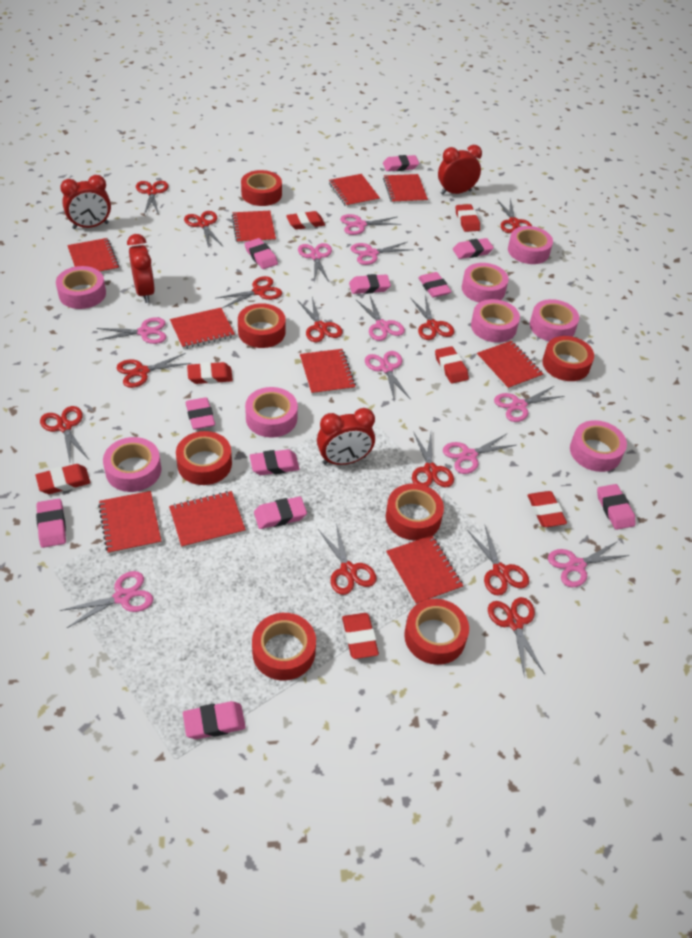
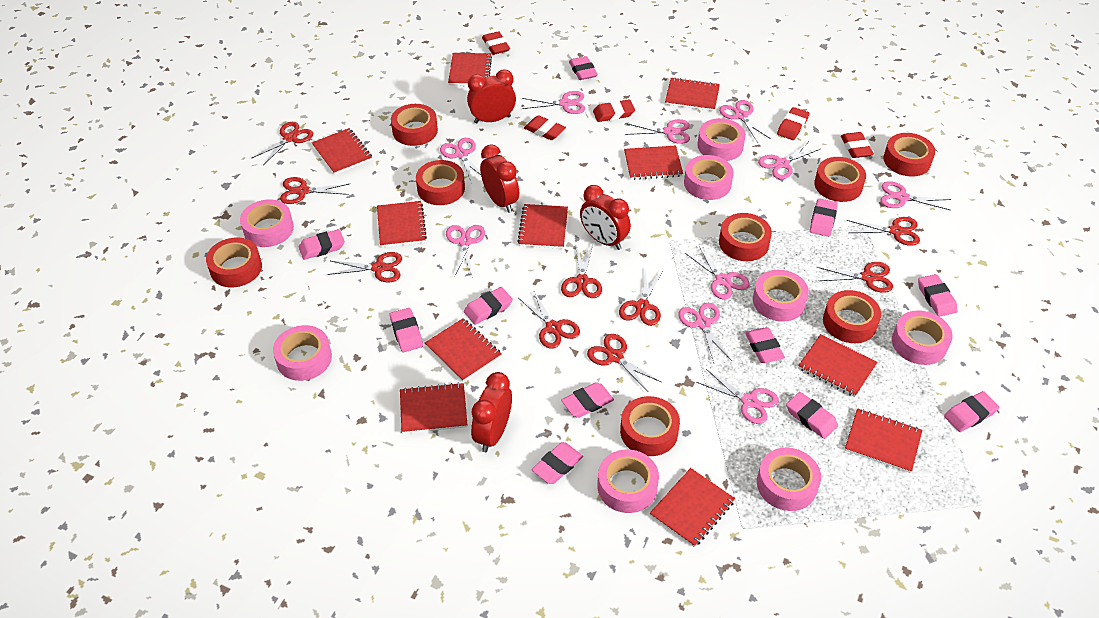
red eraser: [35,464,90,494] [187,362,233,384] [286,211,325,230] [342,613,379,659] [435,346,469,384] [456,204,480,232] [527,491,567,527] = 7 -> [482,31,510,55] [524,115,566,140] [593,99,635,122] [777,107,810,140] [841,132,874,158] = 5
red notebook: [67,238,120,273] [98,491,161,554] [169,491,246,548] [170,308,235,349] [232,211,276,244] [300,349,356,395] [329,174,380,207] [383,174,428,204] [386,535,463,605] [477,341,543,390] = 10 -> [312,128,372,175] [377,201,427,247] [400,382,467,434] [425,318,501,382] [448,53,492,86] [518,204,568,249] [624,146,683,180] [650,468,735,547] [665,77,720,111] [798,334,877,397] [845,408,923,473] = 11
red scissors: [40,406,88,462] [117,353,191,388] [136,181,168,215] [184,211,223,248] [217,276,282,308] [297,297,343,342] [318,523,377,595] [410,296,454,340] [412,431,454,487] [467,526,529,596] [488,597,545,677] [497,198,532,233] = 12 -> [252,122,313,165] [280,177,349,204] [328,252,402,282] [519,291,580,349] [561,245,602,298] [587,334,661,392] [619,270,662,326] [817,262,893,293] [847,217,920,246] = 9
red tape: [176,431,232,485] [238,303,286,348] [241,170,282,206] [252,613,316,680] [386,484,444,540] [404,599,469,665] [542,336,594,381] = 7 -> [206,238,262,287] [391,104,438,146] [416,160,465,205] [620,396,680,456] [719,213,772,261] [814,157,866,202] [823,290,881,343] [883,133,935,177] = 8

